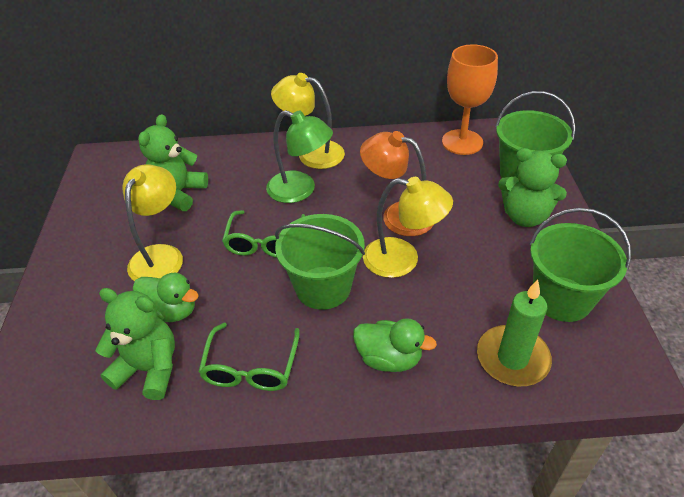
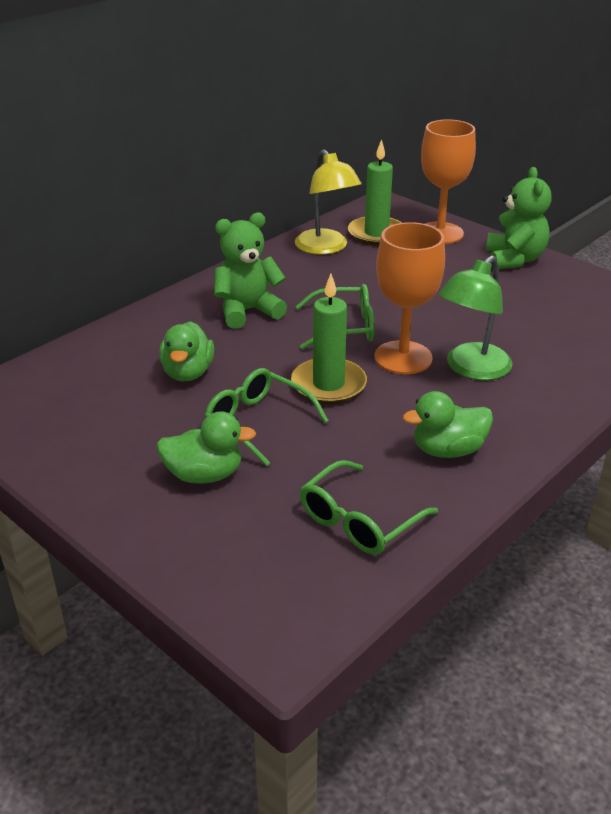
green bucket: [275,214,365,310] [495,91,575,178] [530,208,631,322] = 3 -> none = 0
green candle: [477,280,552,386] = 1 -> [291,274,367,404] [348,139,402,245] = 2
green duck: [133,273,199,322] [353,318,437,372] = 2 -> [156,411,256,484] [159,321,214,381] [403,391,493,458] = 3
green glasses: [198,323,299,391] [222,210,305,258] = 2 -> [205,368,329,466] [296,284,375,349] [300,460,438,555] = 3
green teddy bear: [96,288,175,400] [138,114,208,211] [498,148,567,227] = 3 -> [214,212,287,329] [486,167,551,269] = 2
orange goblet: [442,44,498,155] = 1 -> [374,222,445,374] [421,119,476,244] = 2
orange lamp: [360,131,433,236] = 1 -> none = 0
yellow lamp: [123,164,183,281] [271,73,345,169] [363,177,453,278] = 3 -> [295,149,361,255] = 1

